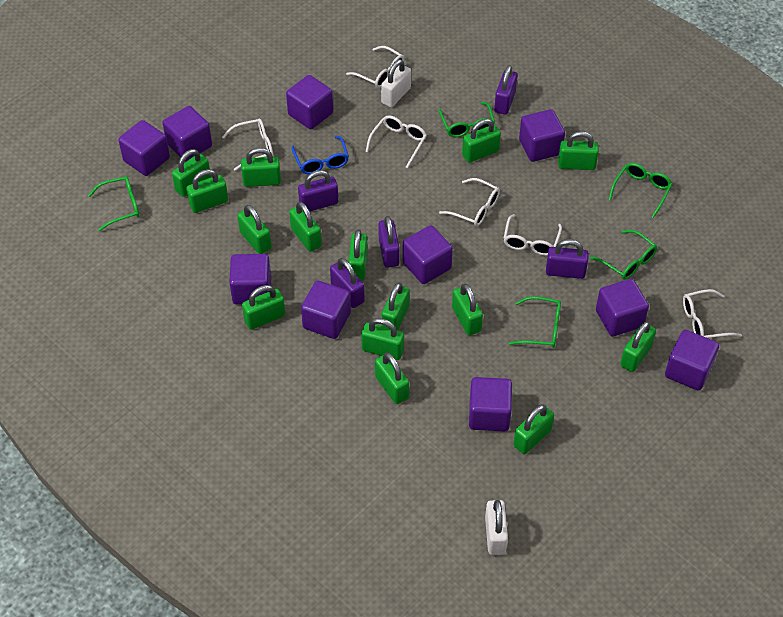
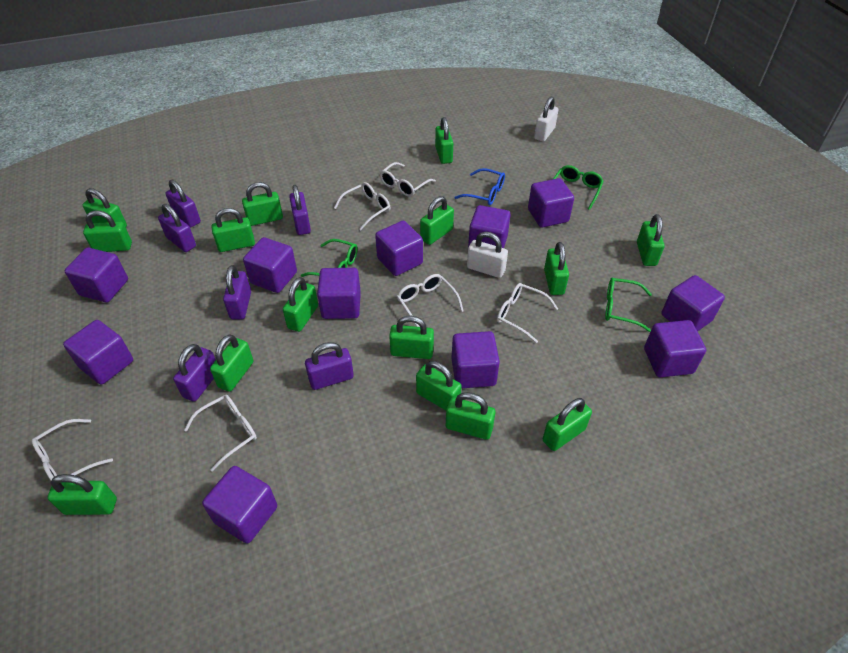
green glasses: [88,176,139,231] [438,102,495,137] [509,296,561,348] [590,230,657,280] [608,163,672,218] = 5 -> [301,239,358,277] [553,165,604,210] [605,277,652,332] = 3
purple cube: [118,120,170,176] [163,106,212,161] [229,254,271,305] [286,75,333,129] [301,281,351,339] [402,225,453,284] [469,377,512,432] [519,109,565,162] [596,279,649,337] [665,330,719,390] = 10 -> [63,320,133,385] [65,248,128,302] [202,466,277,543] [243,237,297,293] [317,268,361,319] [375,221,423,276] [452,331,500,389] [468,205,511,248] [528,178,574,227] [644,320,706,377] [661,275,725,331] = 11
purple padlock: [298,170,338,211] [330,258,365,308] [378,216,400,268] [494,65,517,115] [546,239,589,279] = 5 -> [158,204,196,252] [165,180,201,227] [173,344,216,402] [223,265,251,319] [289,185,311,235] [305,342,354,390] = 6

